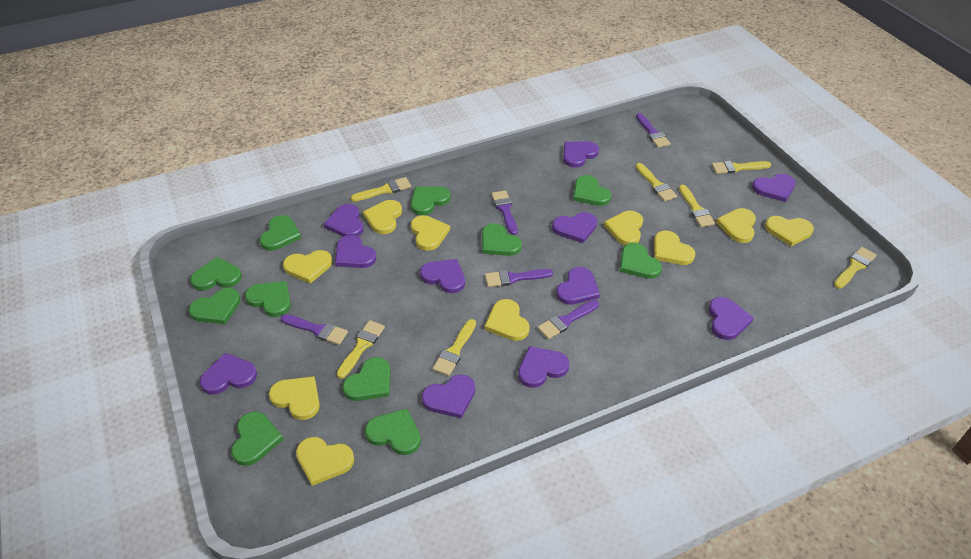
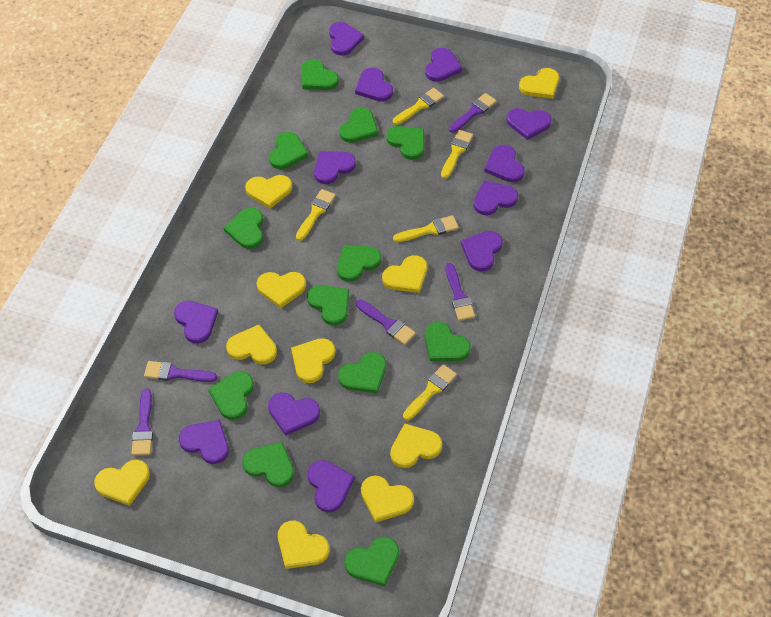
green heart: [189,288,241,324] [190,257,242,290] [231,411,283,466] [245,281,291,317] [259,215,301,251] [342,357,390,401] [365,408,421,455] [411,186,451,215] [482,223,522,256] [573,175,611,206] [620,243,662,279] = 11 -> [208,372,254,420] [224,208,263,249] [242,442,294,487] [269,132,309,169] [302,60,339,90] [307,285,349,325] [337,245,381,282] [338,352,386,394] [339,108,378,143] [344,537,399,586] [386,126,424,160] [425,322,471,361] = 12
purple heart: [200,353,257,395] [324,204,363,237] [335,235,376,268] [420,259,465,293] [421,374,475,418] [518,346,569,388] [552,212,597,243] [556,267,600,305] [563,141,599,168] [708,297,754,340] [752,174,795,202] = 11 -> [174,301,218,343] [179,420,229,464] [268,393,320,436] [307,460,355,512] [314,151,356,184] [329,22,364,55] [355,68,393,101] [425,48,462,82] [461,231,503,271] [474,180,518,215] [484,145,525,182] [506,108,552,140] = 12
yellow brush: [337,320,385,379] [351,177,411,201] [432,319,476,376] [636,163,677,202] [679,185,715,227] [712,161,771,174] [834,247,877,289] = 7 -> [296,189,336,241] [393,88,444,125] [393,215,459,242] [403,364,457,421] [441,130,473,179] = 5

